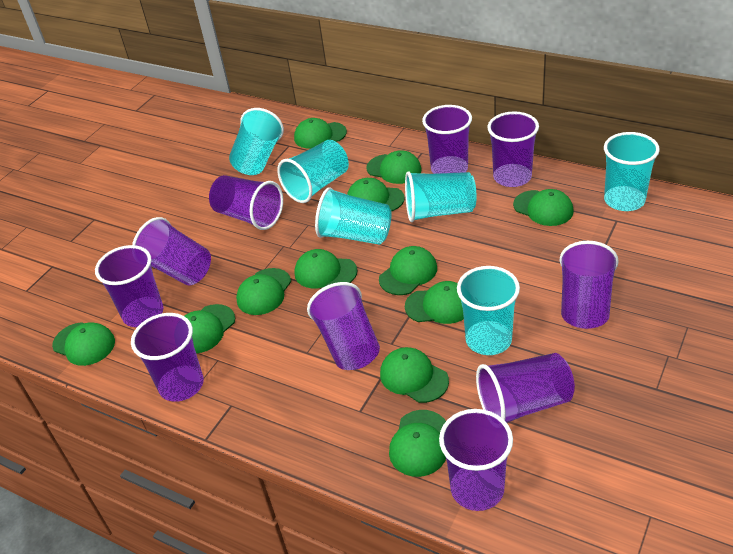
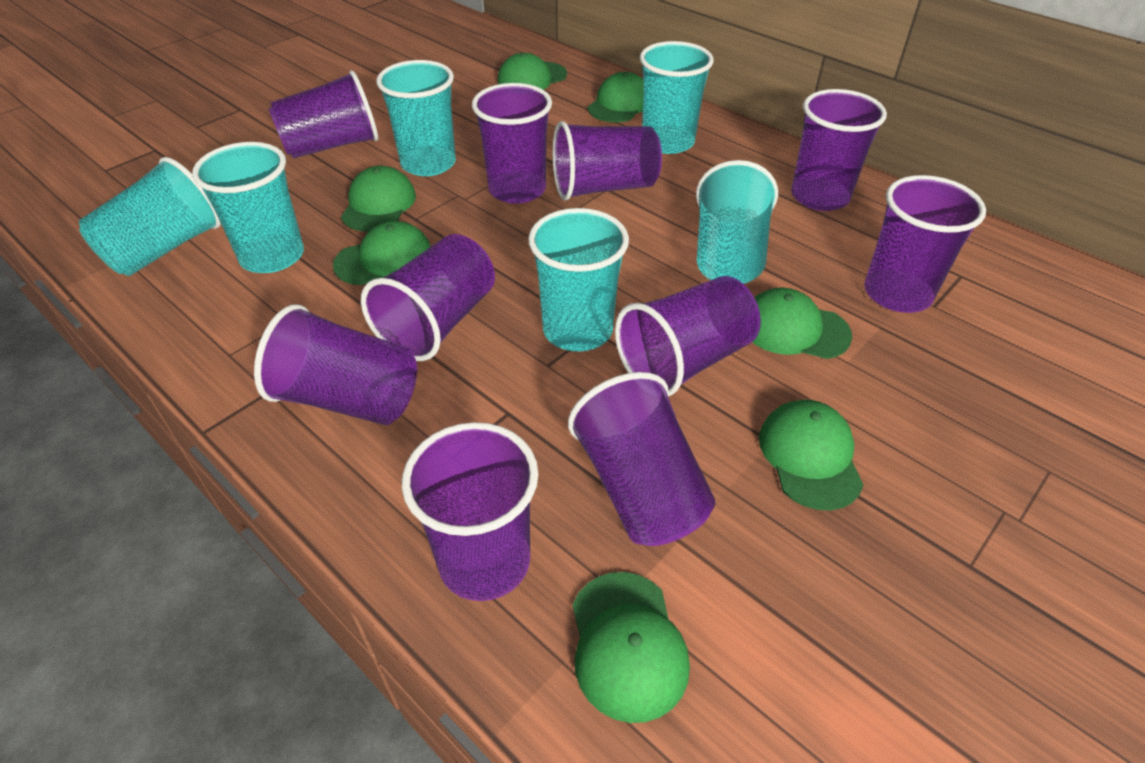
green cap: [52,322,115,366] [185,304,235,353] [236,268,291,315] [294,118,347,149] [294,249,357,288] [347,178,405,211] [366,150,421,184] [379,246,437,295] [380,347,449,403] [389,410,446,477] [405,281,464,324] [513,189,574,226] = 12 -> [333,221,431,285] [341,166,416,231] [498,53,567,90] [572,572,690,723] [587,72,643,123] [753,287,852,359] [759,400,864,511] = 7

